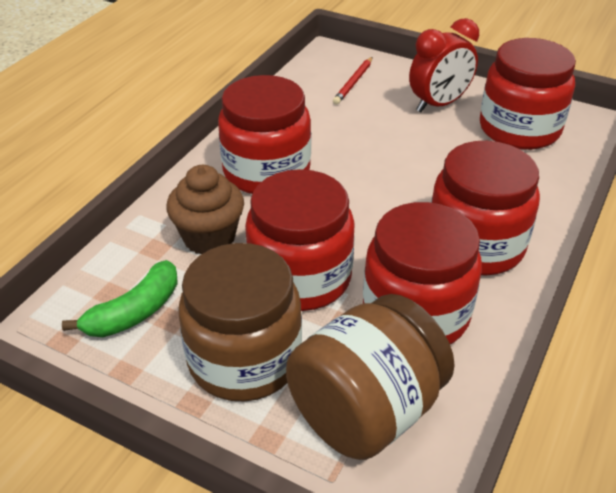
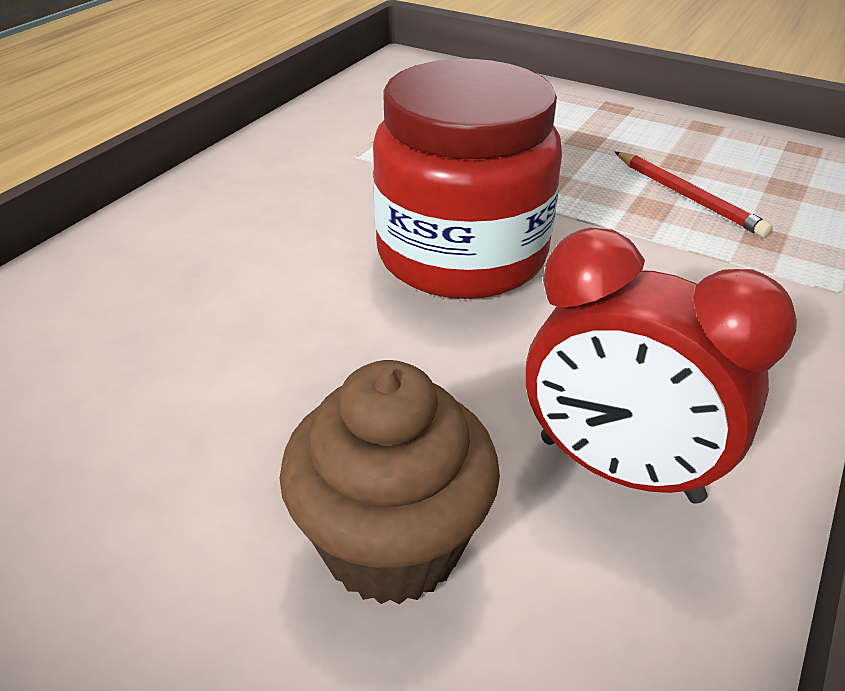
brown jar: [178,243,302,401] [286,294,455,460] = 2 -> none = 0
green banana: [62,260,178,337] = 1 -> none = 0
red jar: [218,75,311,194] [245,169,355,311] [363,202,482,344] [431,141,540,275] [480,38,576,150] = 5 -> [373,59,562,299] = 1

